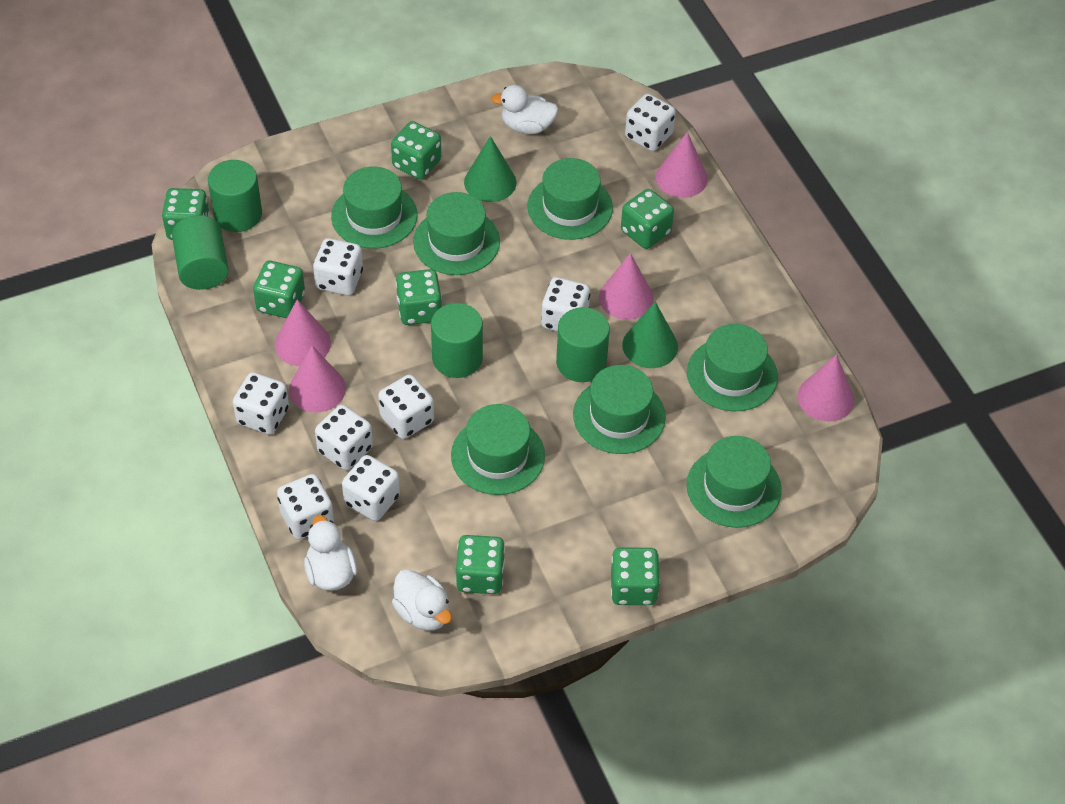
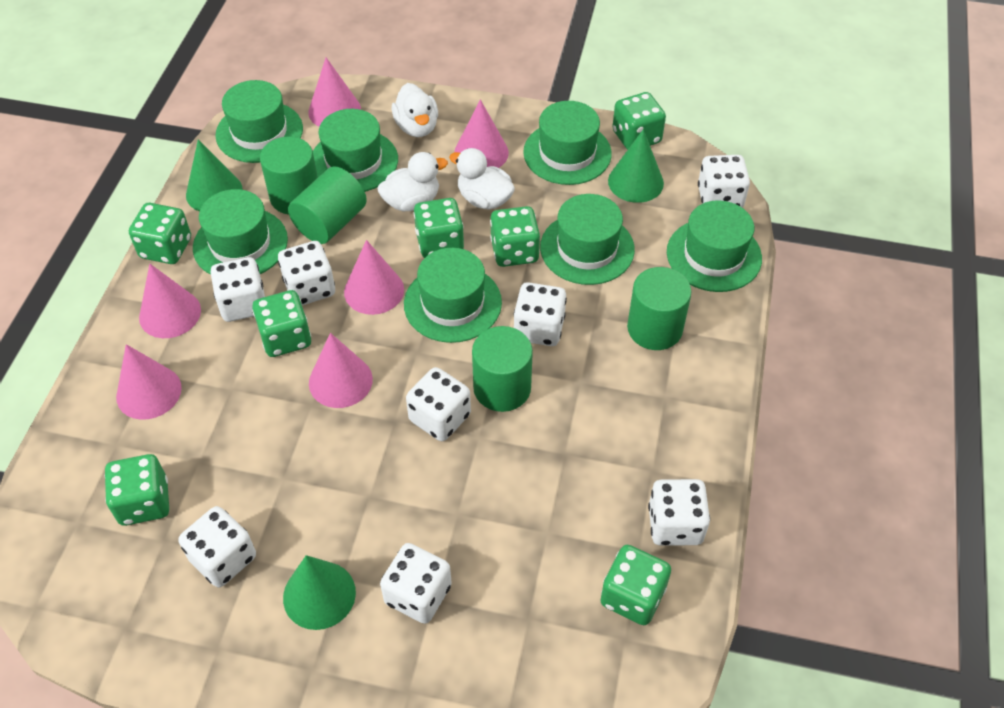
green cone: [464,136,516,202] [622,302,678,368] = 2 -> [186,140,243,211] [283,555,356,630] [608,129,664,203] = 3
pink cone: [275,299,331,366] [289,345,346,413] [599,253,654,320] [656,132,708,198] [798,355,854,422] = 5 -> [116,344,182,420] [139,264,201,338] [308,58,361,127] [309,333,373,408] [344,240,404,315] [454,100,509,168] = 6

